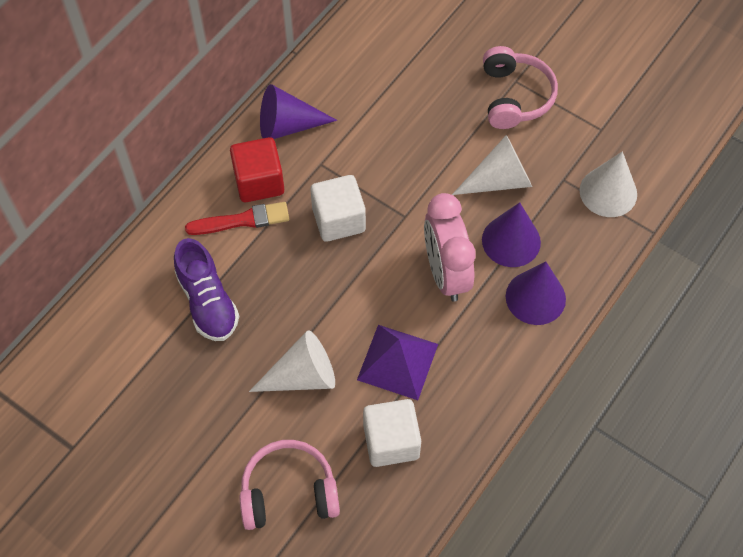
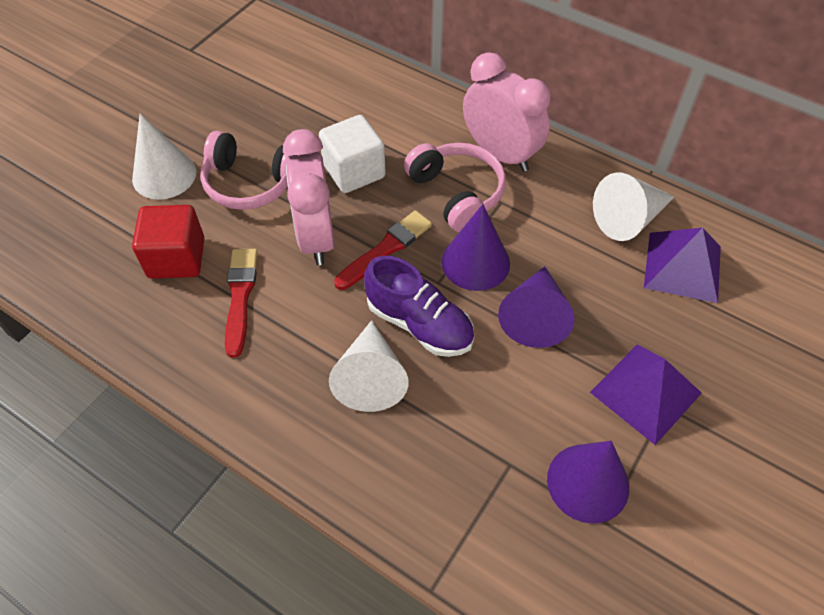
pink clock: [424,193,475,302] = 1 -> [283,129,335,265] [463,52,551,172] = 2
purple pyramid: [357,325,438,400] = 1 -> [590,344,702,445] [644,228,721,303] = 2
red brush: [185,202,289,235] = 1 -> [225,249,258,358] [334,210,432,290] = 2
white cube: [310,175,366,242] [363,399,421,467] = 2 -> [319,115,386,193] = 1

